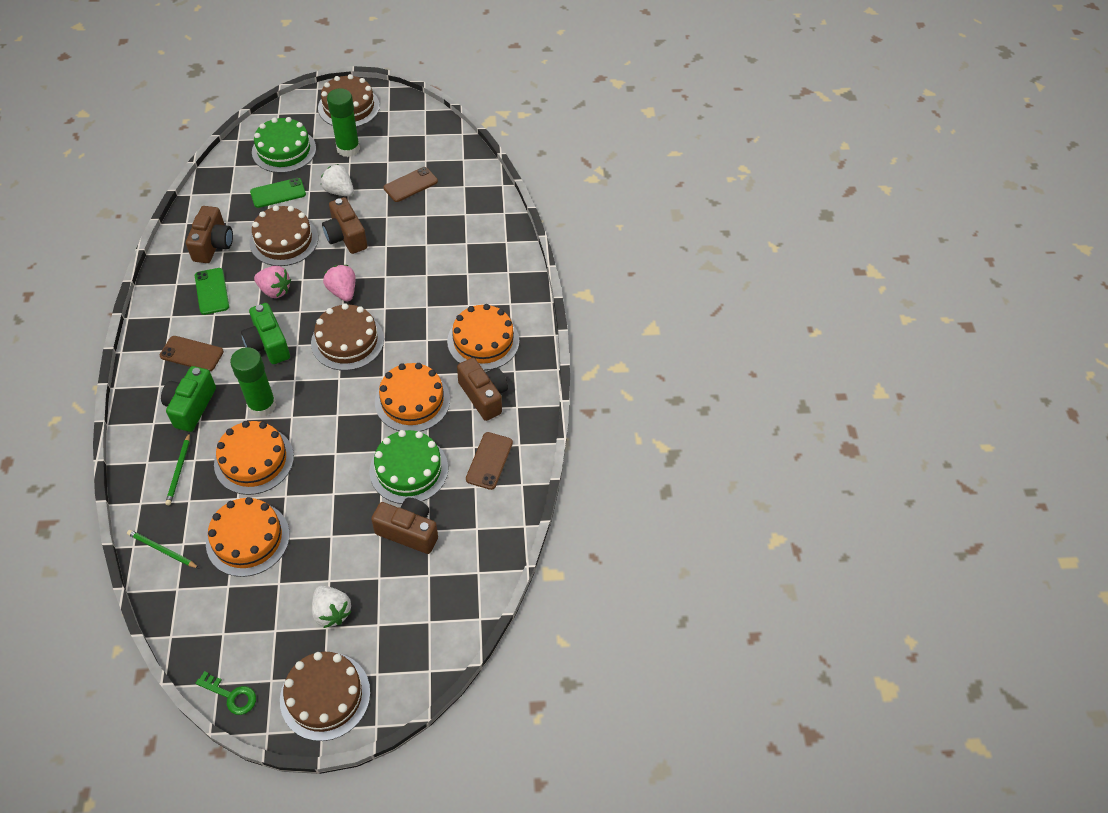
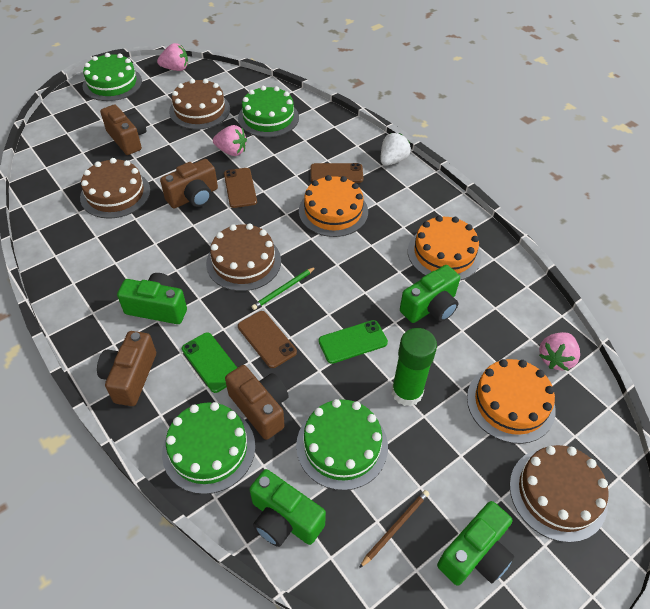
brown pencil: none = 0 -> [359,490,429,568] = 1
green cake: [252,117,316,173] [370,430,448,504] = 2 -> [82,53,142,101] [162,402,255,494] [238,86,299,137] [296,399,388,490] = 4
green camera: [161,366,216,432] [241,303,290,364] = 2 -> [117,273,187,324] [250,469,326,547] [400,265,460,323] [437,501,514,586] = 4
green glue stick: [230,347,276,417] [327,88,360,157] = 2 -> [392,328,437,406] = 1
green key: [195,671,256,715] = 1 -> none = 0
green pencil: [127,530,199,568] [165,432,190,505] = 2 -> [251,267,316,310] = 1
orange cake: [206,497,290,577] [214,421,294,495] [375,363,450,431] [447,304,519,370] = 4 -> [299,175,368,237] [408,216,482,280] [467,359,556,444] = 3
pink strawberry: [254,266,291,298] [323,265,355,301] = 2 -> [157,43,188,71] [213,125,247,156] [539,332,580,371] = 3
white strawberry: [312,586,352,628] [321,164,354,196] = 2 -> [381,133,411,166] = 1

